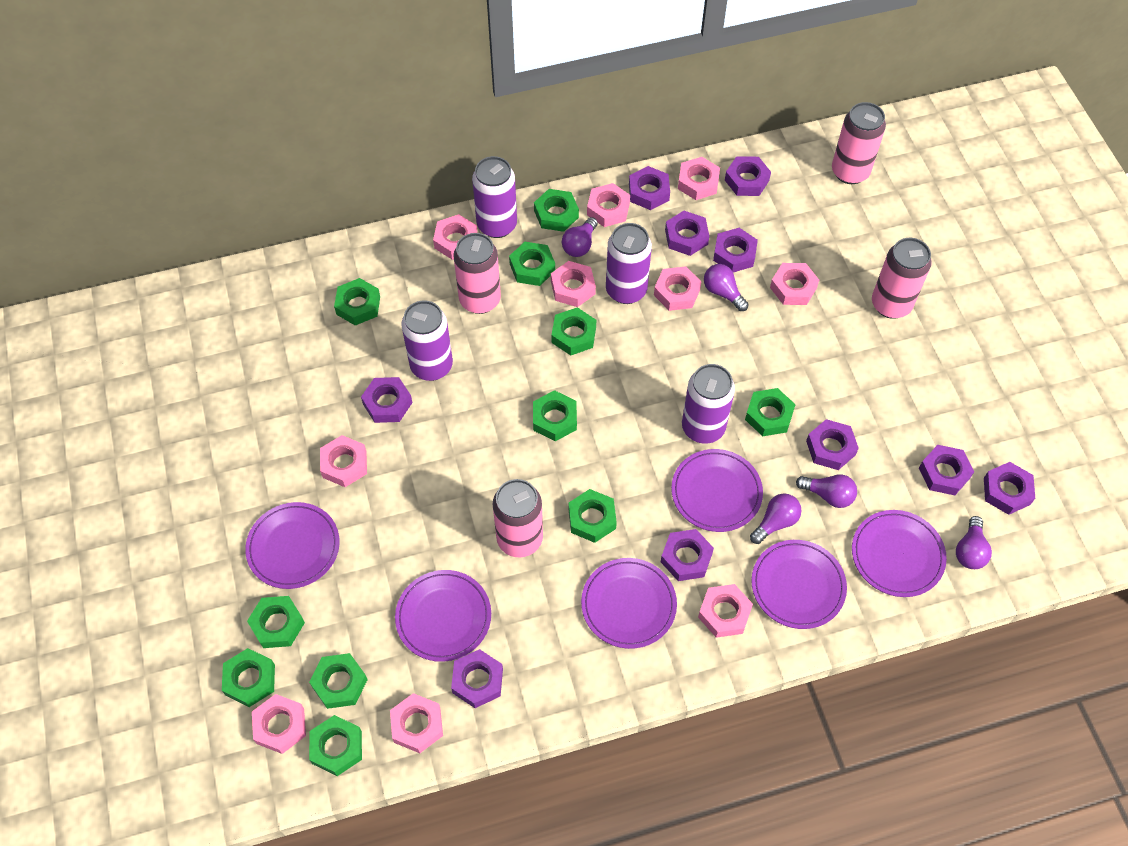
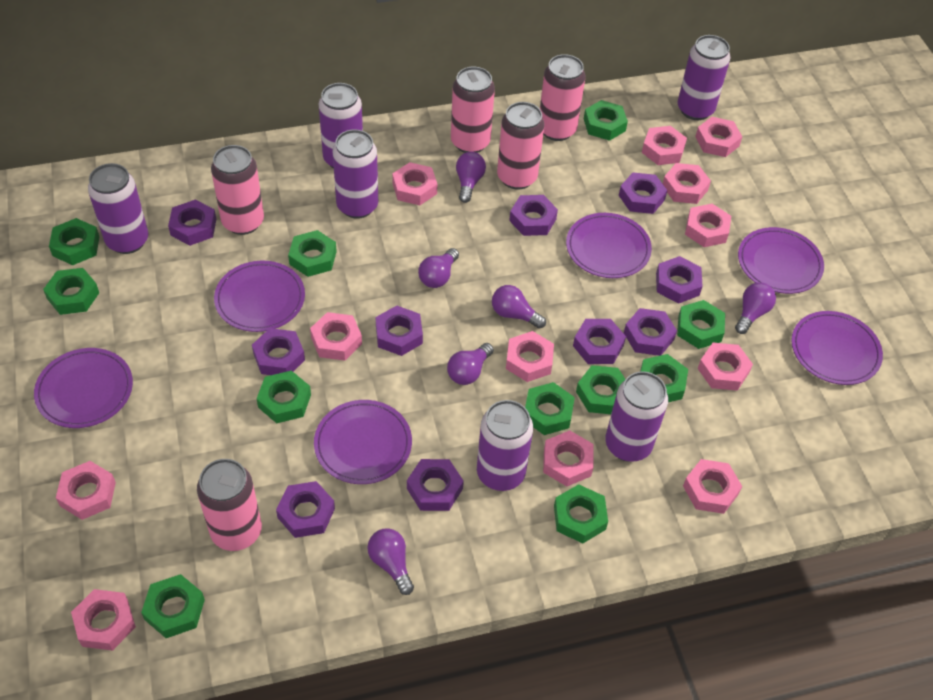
pink can: [453,233,501,314] [493,479,543,558] [832,102,886,184] [872,238,932,319] = 4 -> [197,459,262,551] [211,145,264,235] [451,67,495,153] [497,102,545,190] [540,54,586,141] = 5
pink nut: [252,694,306,754] [320,435,367,487] [390,693,443,753] [433,214,477,260] [551,261,596,307] [587,183,630,227] [654,266,701,311] [678,157,720,200] [698,584,753,638] [770,263,819,305] = 10 -> [56,461,116,520] [71,589,136,651] [310,312,362,361] [392,162,437,205] [506,331,554,382] [543,430,593,486] [642,126,687,165] [663,163,711,204] [683,459,743,514] [685,204,731,247] [695,117,742,157] [698,343,753,391] = 12
purple can: [401,301,453,381] [472,156,517,238] [606,223,652,304] [682,364,735,444] = 4 -> [88,163,148,254] [319,83,363,169] [333,129,378,219] [477,400,533,491] [605,371,668,462] [678,35,731,120] = 6
purple light bulb: [562,217,598,257] [704,264,748,311] [750,494,801,544] [796,475,857,508] [956,516,992,569] = 5 -> [367,528,414,595] [418,248,459,288] [447,343,494,385] [456,152,486,203] [492,285,546,329] [735,282,776,334] = 6

